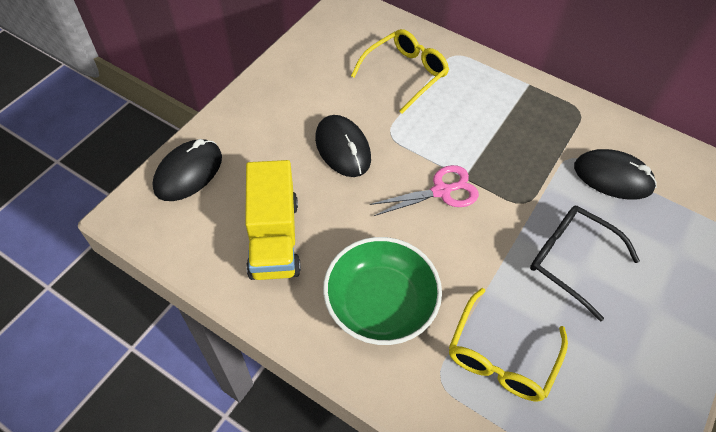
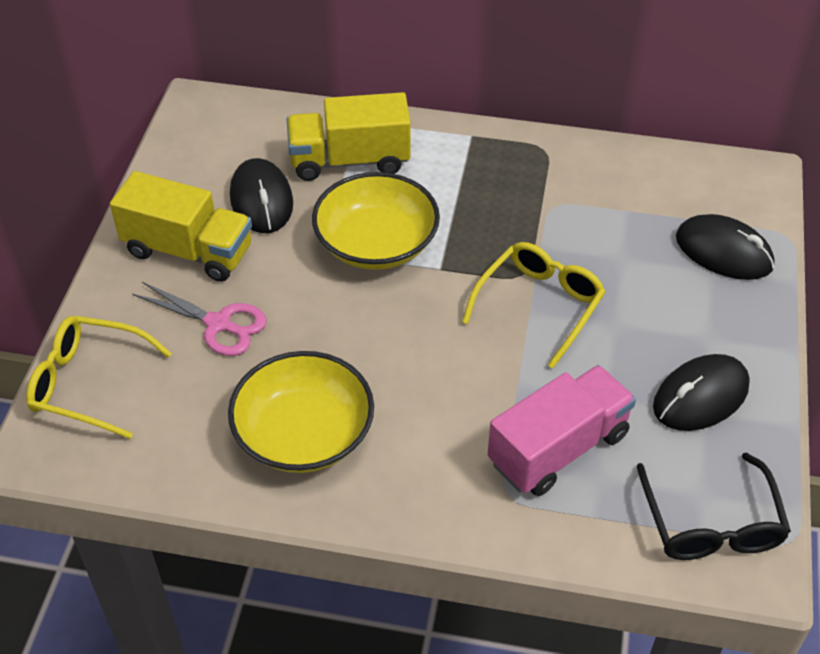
green bowl: [323,237,442,345] = 1 -> none = 0
pink truck: none = 0 -> [488,365,636,496] = 1
yellow bowl: none = 0 -> [228,351,374,473] [312,172,440,270] = 2
yellow truck: [245,160,301,280] = 1 -> [110,171,252,282] [287,92,411,181] = 2

